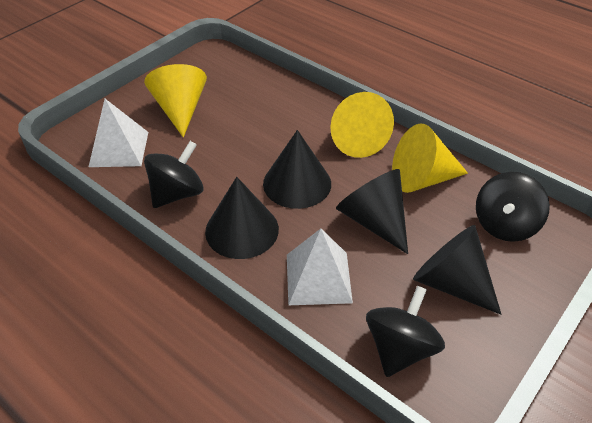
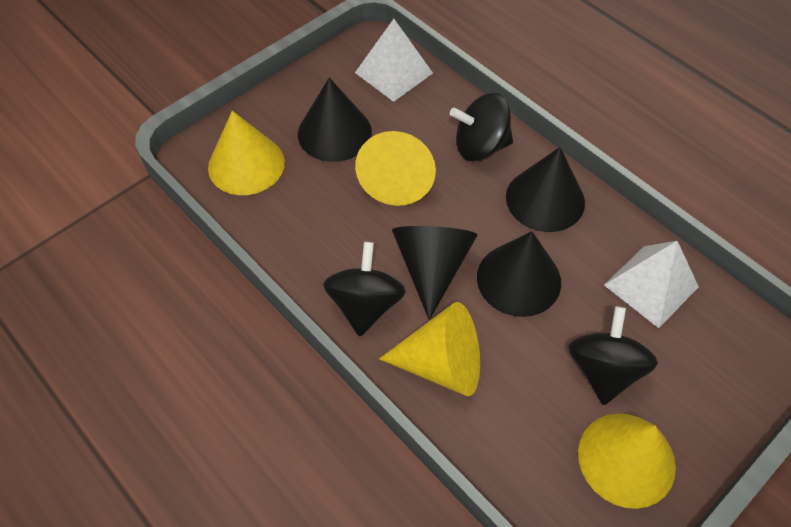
yellow cone: [144,64,207,138] [330,92,394,158] [392,124,468,193] = 3 -> [208,111,285,195] [355,131,436,206] [379,302,480,396] [578,413,676,509] = 4

